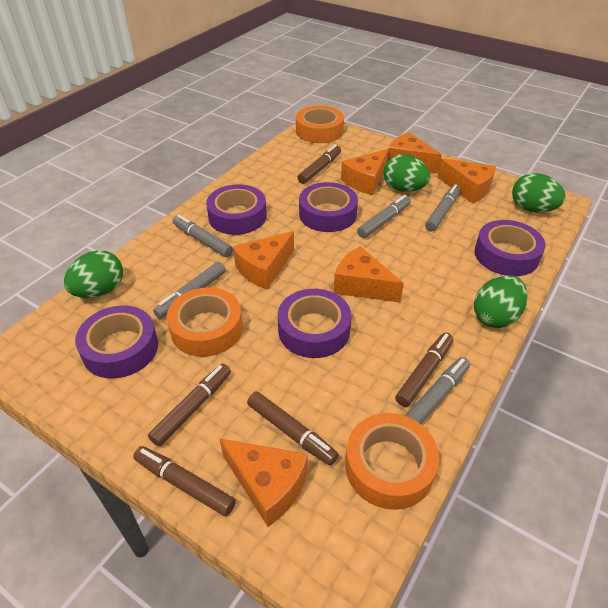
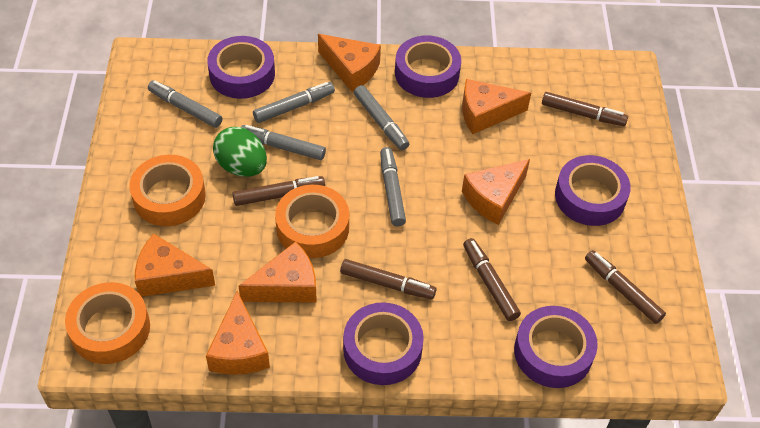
green egg: [64,250,123,298] [383,154,430,192] [474,275,528,328] [512,173,566,213] = 4 -> [213,127,267,177] = 1

